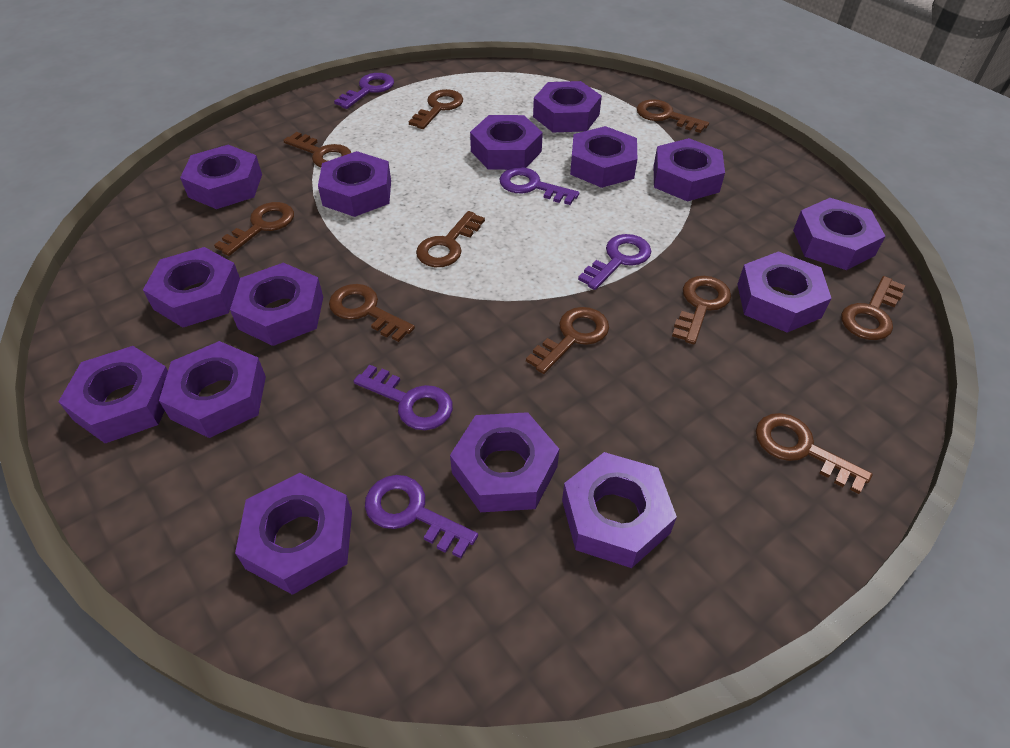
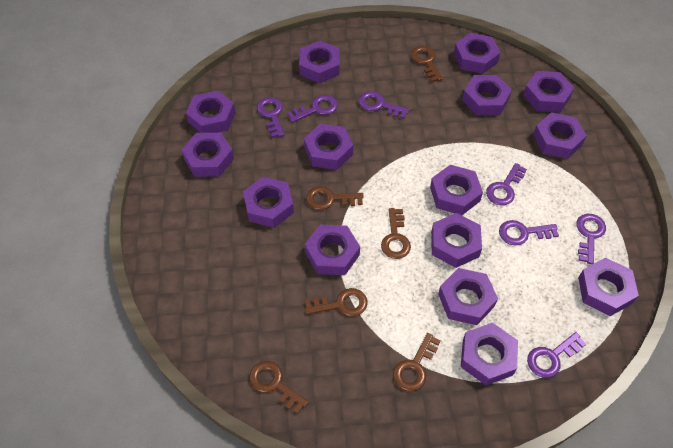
brown key: [214,202,294,256] [283,132,351,167] [329,284,415,342] [409,89,463,129] [416,211,485,267] [526,307,609,374] [637,99,709,133] [672,276,731,344] [756,413,872,494] [841,276,905,340] = 10 -> [249,361,309,414] [305,288,368,316] [306,186,364,210] [381,208,411,259] [393,333,441,391] [411,46,443,82] = 6
purple key: [334,73,394,109] [354,365,453,430] [365,475,478,558] [499,167,579,205] [578,234,651,290] = 5 -> [257,97,285,138] [287,95,338,123] [358,91,409,119] [486,163,527,205] [499,220,559,246] [527,332,586,378] [576,214,606,264] = 7

